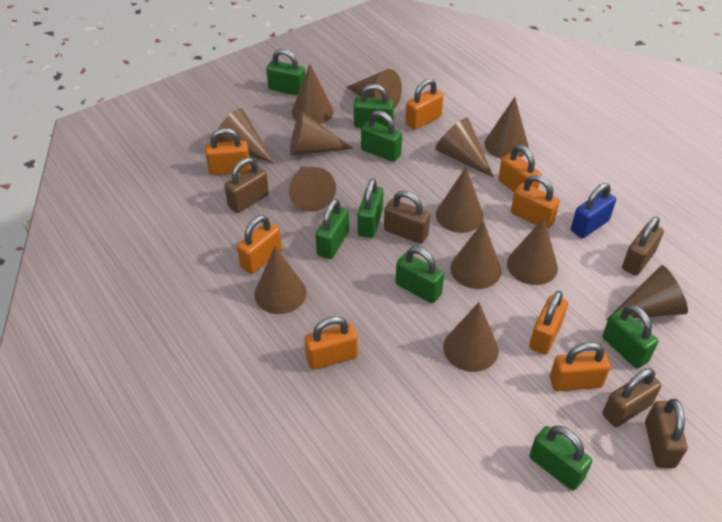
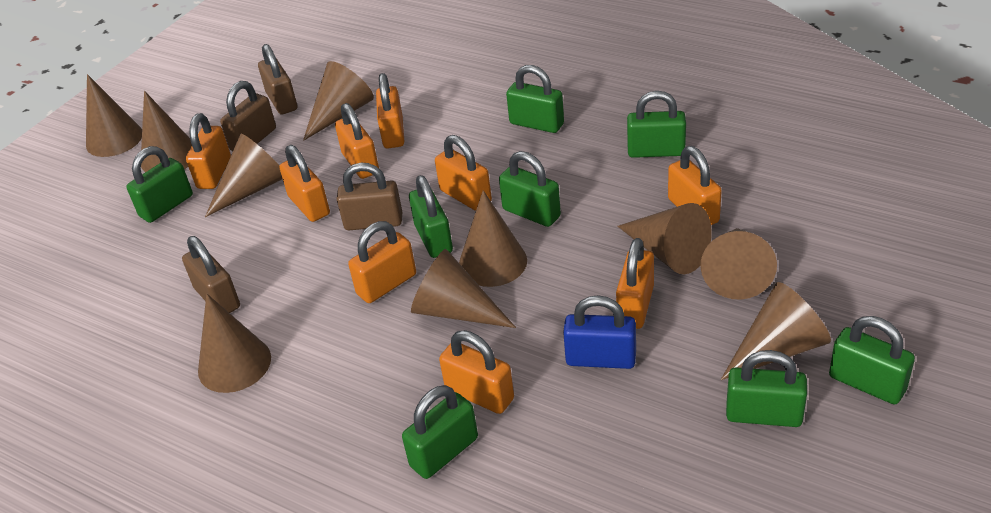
brown cone: [216,108,275,164] [254,246,307,314] [289,166,336,212] [290,112,354,156] [292,64,333,124] [347,69,402,109] [435,118,494,178] [436,167,484,233] [443,302,499,372] [450,221,501,289] [484,97,528,159] [507,218,558,285] [606,265,688,320] = 13 -> [86,74,142,157] [141,91,192,172] [198,294,271,393] [205,134,283,217] [303,61,374,141] [411,249,516,328] [459,190,527,287] [617,203,712,274] [701,228,777,300] [721,282,831,380] = 10
brown padlock: [224,158,269,213] [384,191,430,244] [603,368,661,427] [622,216,664,276] [645,399,687,468] = 5 -> [182,236,240,313] [220,81,276,151] [258,44,297,115] [337,163,402,230] = 4
orange padlock: [205,128,250,175] [237,215,282,274] [304,316,358,370] [405,79,443,130] [498,145,541,192] [511,175,560,229] [529,291,568,355] [550,342,611,391] = 8 -> [186,113,231,189] [279,145,330,222] [335,103,379,179] [348,221,416,303] [376,73,404,148] [435,135,492,211] [439,330,514,414] [616,238,654,329] [668,146,722,225] = 9

